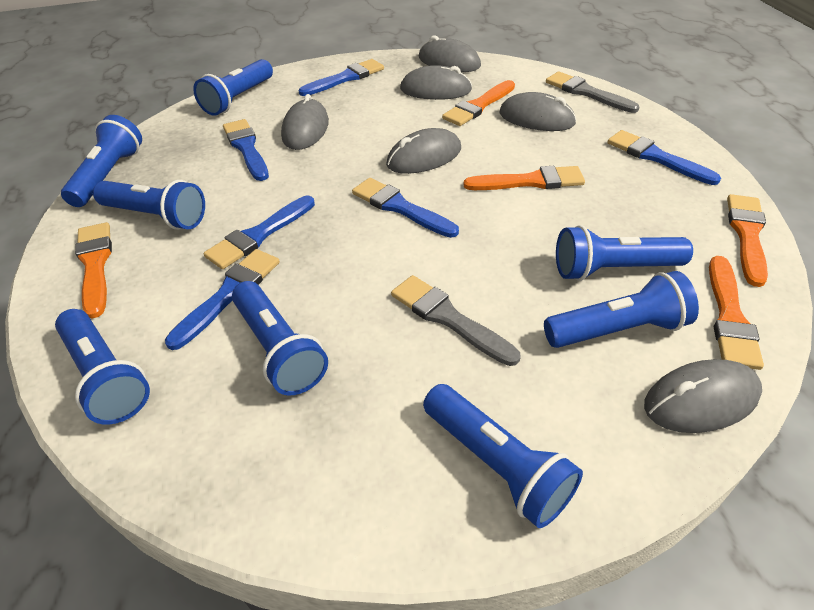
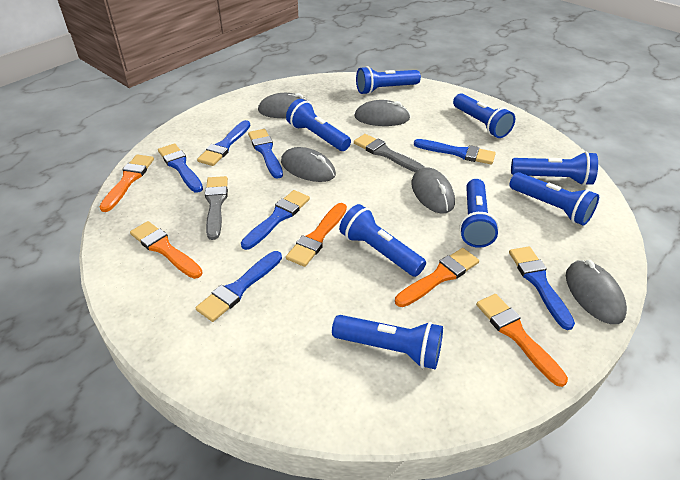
blue brush: [165,249,280,350] [204,196,315,269] [223,119,269,181] [299,59,384,96] [352,178,459,238] [607,130,721,185] = 6 -> [158,143,203,193] [196,251,282,322] [197,120,250,166] [241,190,310,250] [248,129,283,179] [414,139,496,165] [509,246,575,330] = 7
grey mouse: [281,94,329,150] [386,128,461,174] [400,65,472,100] [419,35,481,72] [499,92,577,131] [644,359,762,433] = 6 -> [258,93,309,118] [281,147,336,182] [354,100,410,126] [412,167,455,214] [566,260,627,324] = 5

